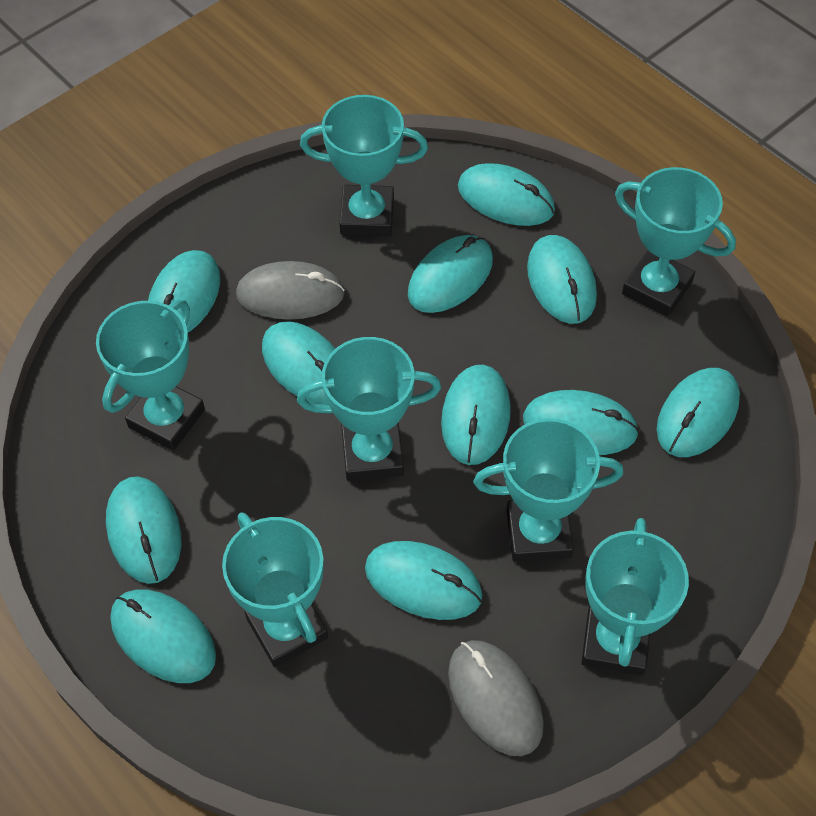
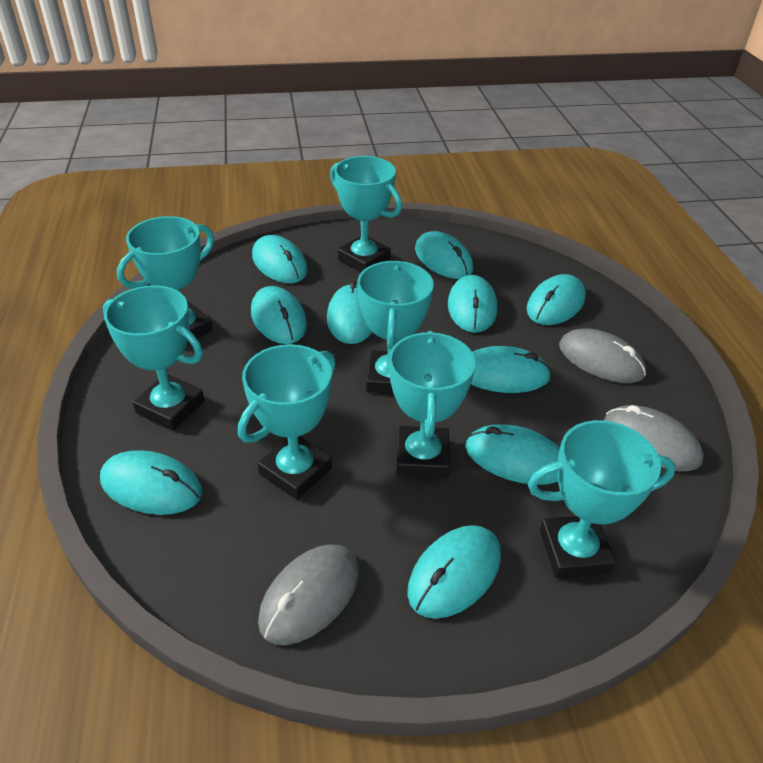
grey mouse: [236,261,345,320] [448,640,544,756] = 2 -> [258,544,359,645] [559,328,646,383] [604,405,704,471] = 3
turquoise mouse: [106,476,181,584] [110,589,216,683] [148,250,220,332] [262,321,335,404] [365,541,483,620] [408,235,493,313] [441,365,511,465] [458,163,555,226] [523,390,639,455] [527,235,597,324] [657,368,740,457] = 11 -> [100,450,202,515] [251,286,307,344] [252,235,308,283] [327,281,372,344] [407,525,501,619] [415,231,473,279] [448,275,497,333] [465,424,560,485] [471,346,551,393] [526,274,586,325] = 10

